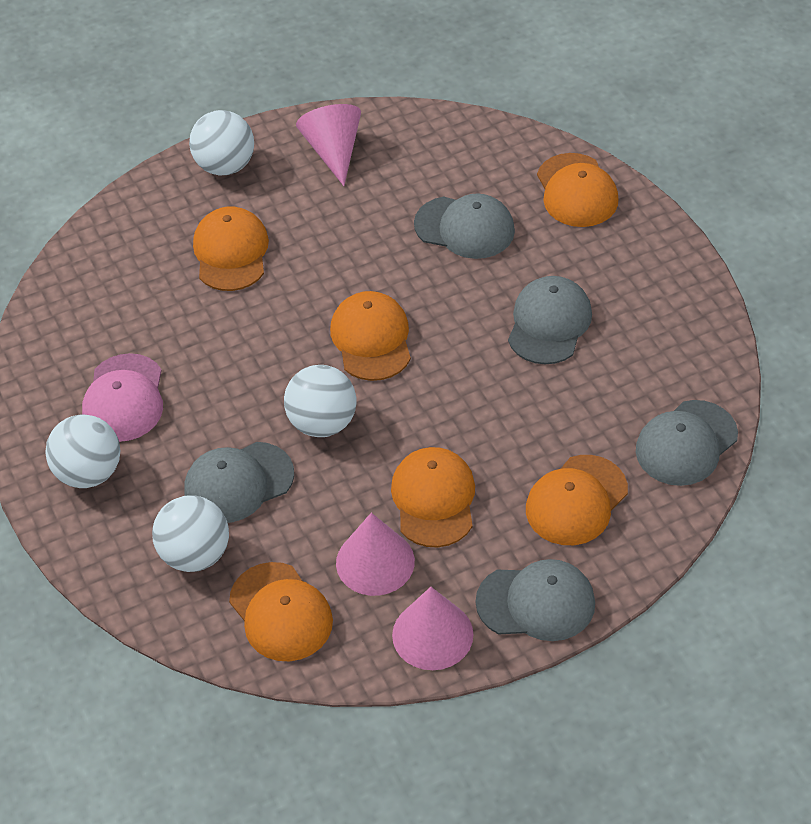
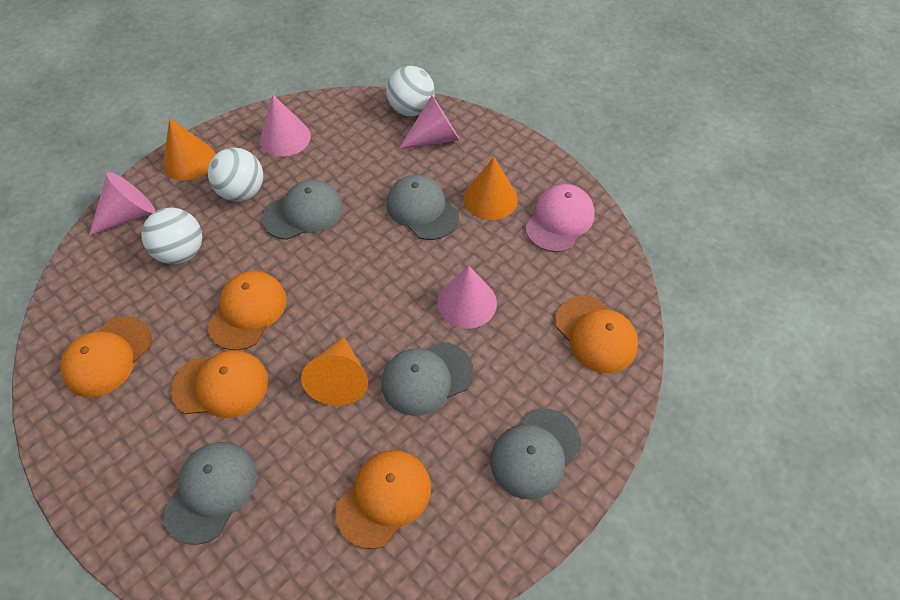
orange cap: [193,206,269,291] [229,562,333,661] [330,291,411,381] [391,447,475,547] [526,455,628,545] [537,153,619,227] = 6 -> [60,316,152,397] [171,350,268,418] [207,271,287,350] [335,450,431,549] [555,296,638,373] = 5
orange cone: none = 0 -> [163,118,216,181] [301,337,368,406] [464,157,518,220] = 3
pink cone: [296,104,361,186] [336,513,415,596] [392,587,474,670] = 3 -> [89,172,155,236] [260,95,311,157] [399,95,460,149] [437,265,497,329] = 4
white ball: [45,415,120,488] [152,495,229,572] [189,110,254,176] [284,365,356,437] = 4 -> [141,208,202,264] [208,148,263,202] [386,66,435,116] = 3

